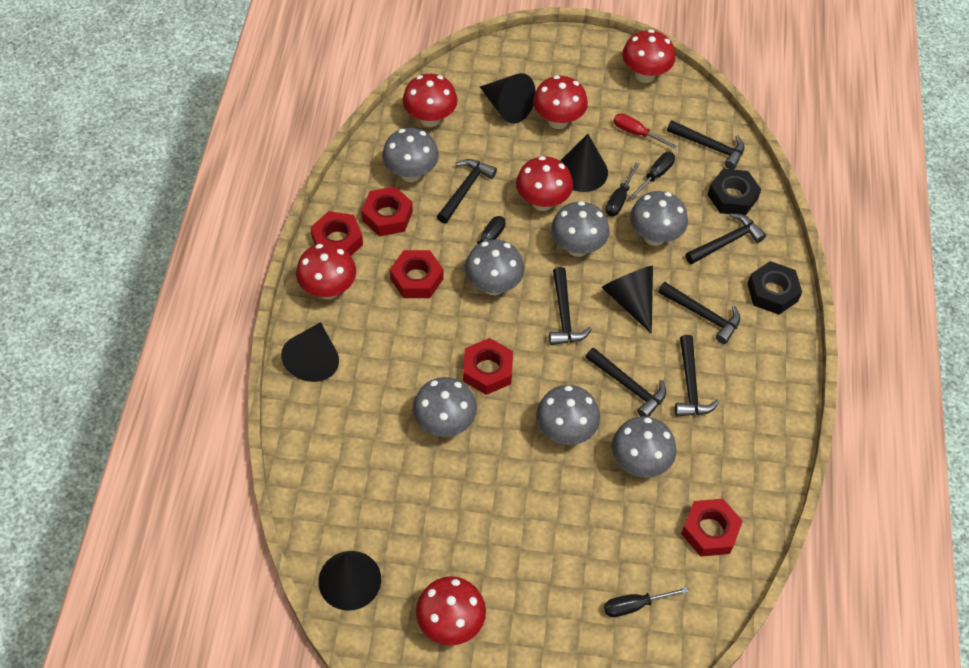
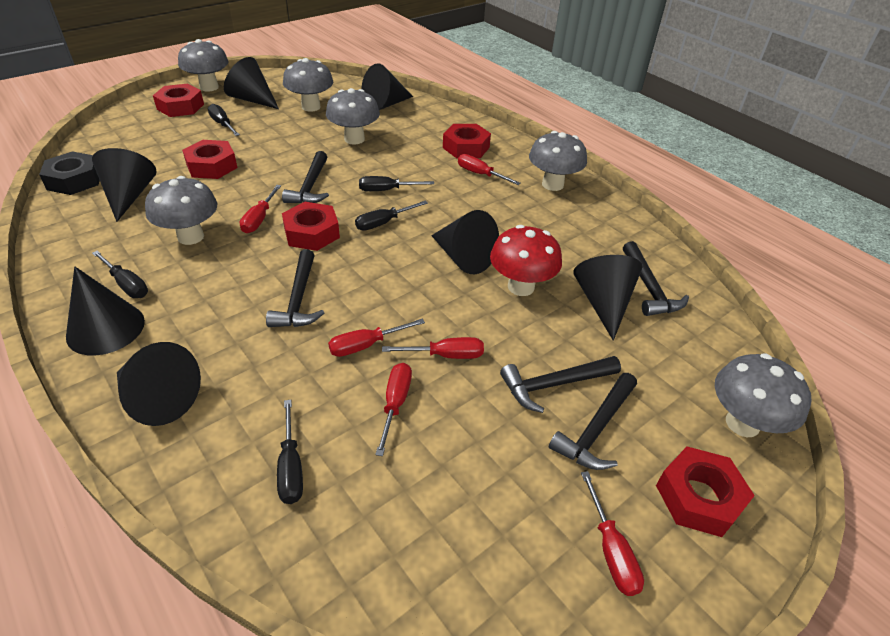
black cone: [281,322,339,382] [318,551,381,611] [480,73,536,124] [560,134,608,192] [602,266,653,334] = 5 -> [66,267,145,356] [92,148,157,222] [117,342,201,426] [224,57,279,109] [361,63,413,110] [431,210,499,274] [573,255,643,341] = 7
black hammer: [437,159,497,223] [549,267,592,345] [586,347,666,417] [658,282,740,344] [667,120,744,169] [675,335,719,416] [685,213,766,264] = 7 -> [266,249,324,327] [282,151,329,203] [500,356,621,413] [549,373,637,470] [623,241,689,316] = 5
black nut: [707,169,761,216] [747,261,802,315] = 2 -> [39,151,100,195] = 1
black screwdriver: [461,216,506,271] [604,587,689,617] [606,163,640,216] [630,152,675,199] = 4 -> [92,251,148,298] [208,104,240,136] [277,400,303,504] [355,201,428,231] [359,176,434,191] = 5
grey mushroom: [382,128,439,182] [413,377,477,437] [465,240,524,295] [536,385,600,445] [551,201,610,257] [612,416,676,478] [630,191,688,246] = 7 -> [145,176,217,245] [178,39,229,92] [283,58,333,112] [326,88,380,145] [529,131,587,191] [715,353,812,437] = 6
red mushroom: [296,243,356,299] [403,74,458,127] [416,576,486,646] [516,156,573,211] [533,75,588,129] [622,29,675,83] = 6 -> [490,225,562,296] = 1
red screwdriver: [613,113,677,149] = 1 -> [240,185,281,233] [328,319,425,357] [375,363,412,456] [382,337,484,359] [458,154,521,185] [581,471,644,596] = 6

